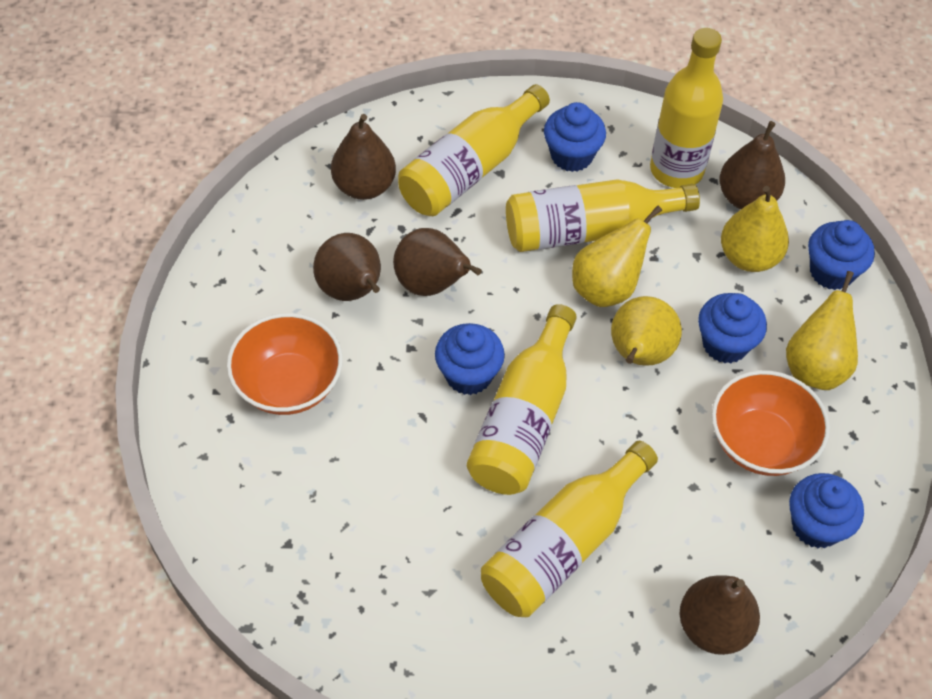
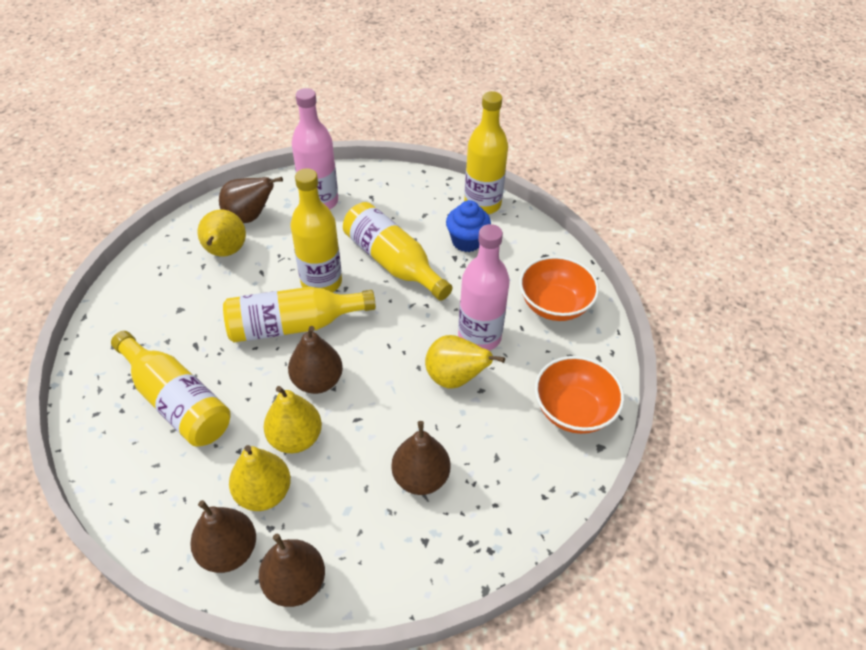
blue cupcake: [435,323,505,395] [544,102,606,172] [698,293,767,363] [789,473,864,548] [808,220,875,290] = 5 -> [446,200,491,252] = 1
pink bottle: none = 0 -> [292,88,338,210] [458,224,510,351] = 2

